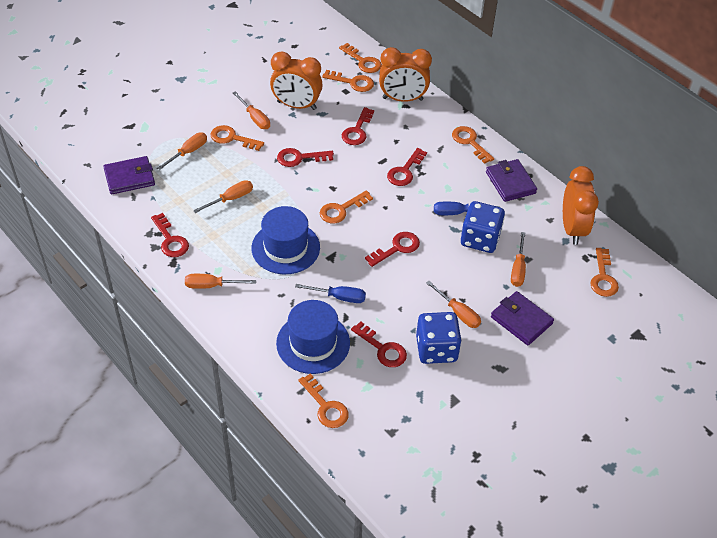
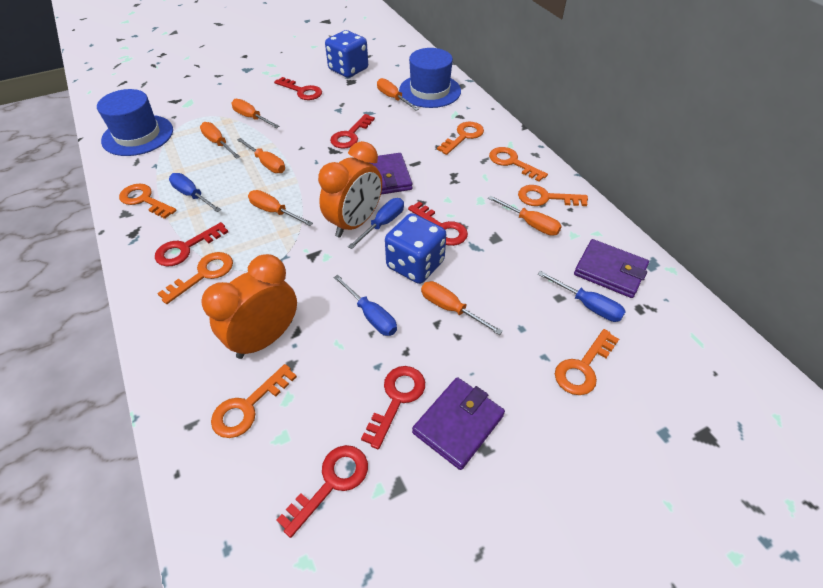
blue screwdriver: [295,284,366,303] [434,202,500,215] = 2 -> [169,173,221,212] [333,275,397,336] [348,198,404,249] [538,271,626,322] = 4
orange clock: [270,52,323,110] [379,47,432,102] [563,166,599,245] = 3 -> [201,254,297,359] [318,141,382,237] = 2
orange screwdriver: [157,132,207,170] [185,274,256,289] [193,180,253,213] [233,91,270,129] [426,281,481,328] [511,232,526,287] = 6 -> [200,122,240,159] [231,99,279,128] [237,138,285,173] [248,190,313,226] [377,78,419,111] [421,281,503,335] [488,195,562,236] = 7

